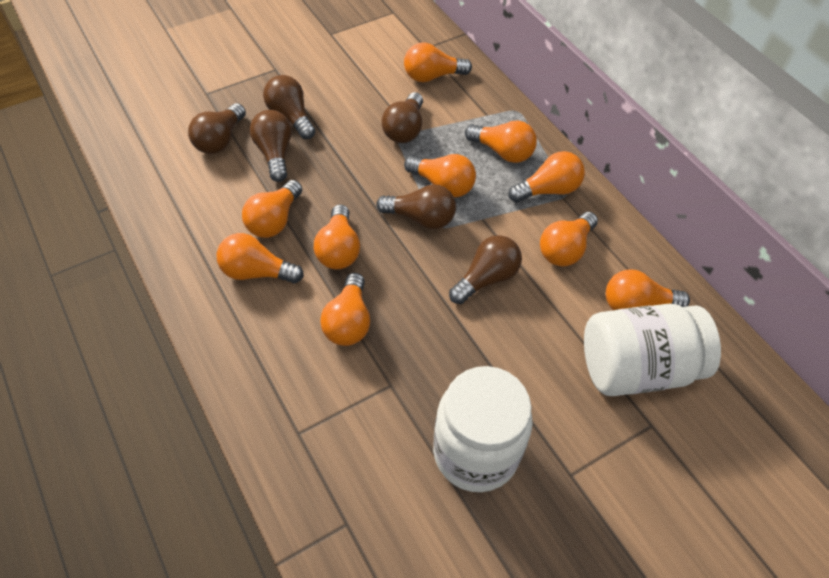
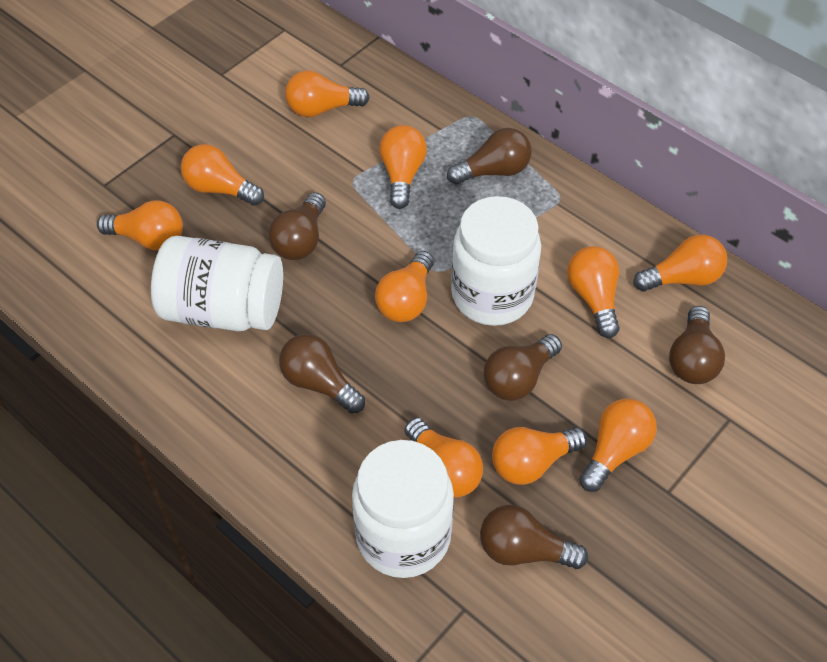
white jar: [433,366,533,492] [584,303,721,396] = 2 -> [151,236,283,331] [352,440,454,578] [451,196,541,326] = 3

